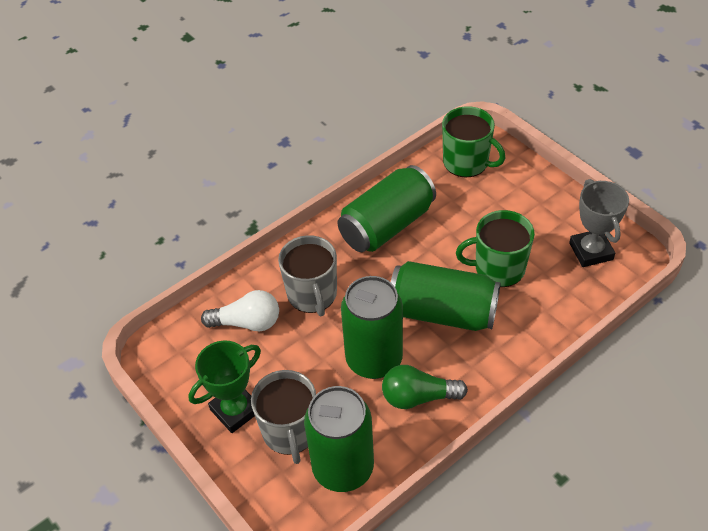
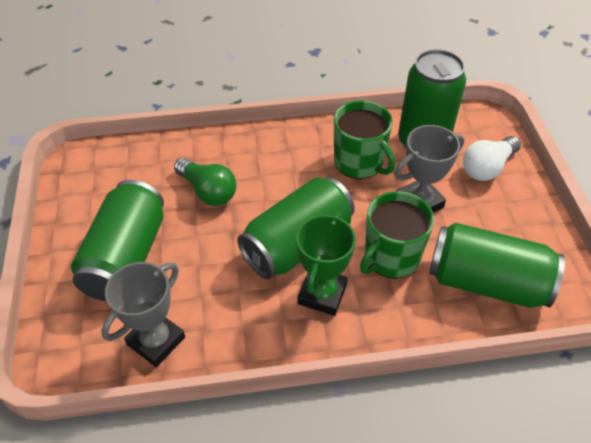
grey mug: [251,370,316,464] [278,235,337,316] = 2 -> none = 0
grey trophy: [569,179,629,267] = 1 -> [101,262,185,367] [395,125,464,213] = 2

